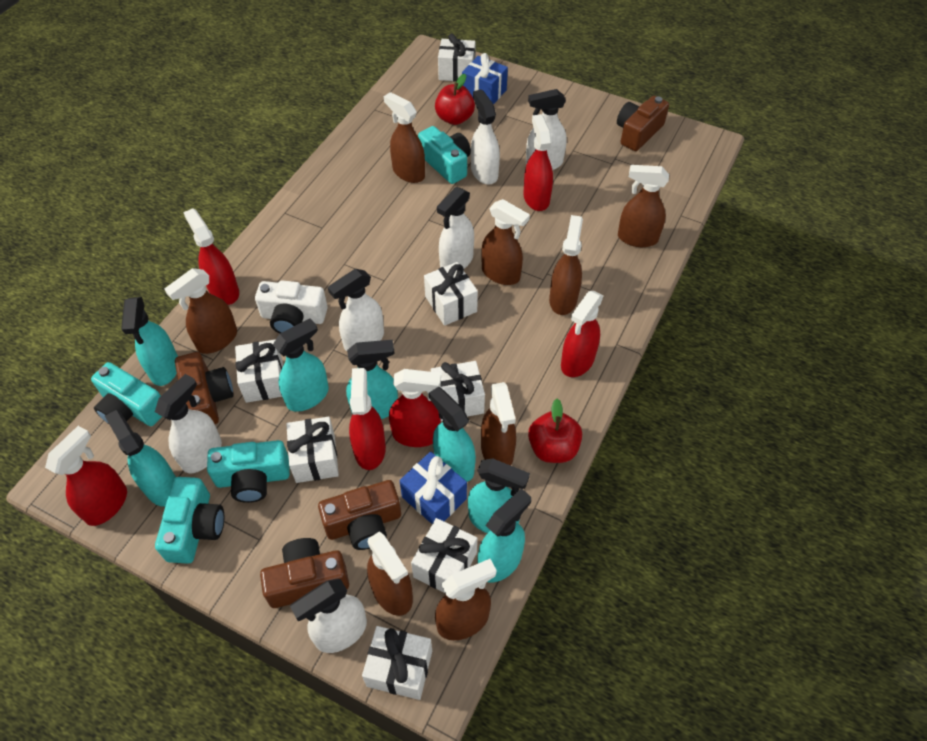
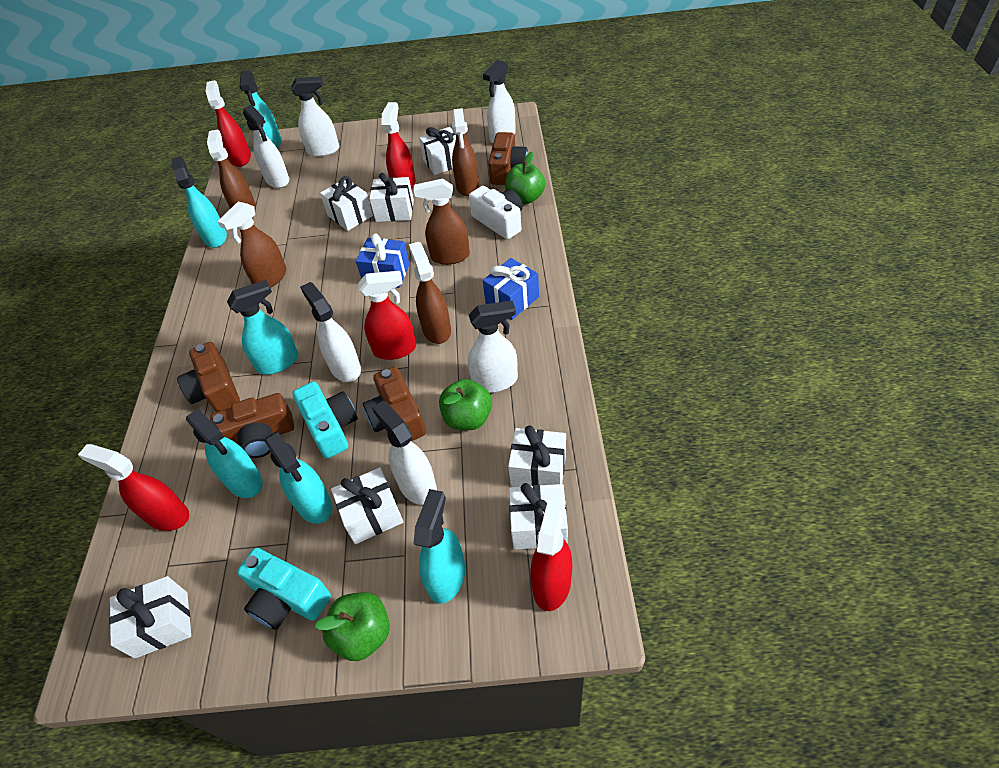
brown spray bottle: [165,268,237,354] [367,531,413,616] [384,92,425,183] [435,559,497,640] [481,199,530,285] [481,382,516,466] [549,215,583,315] [618,165,669,247] = 8 -> [207,129,256,210] [217,201,287,288] [409,242,451,344] [414,179,470,265] [452,108,479,196] = 5
green apple: none = 0 -> [315,592,390,661] [439,379,492,430] [505,152,545,204] = 3
red apple: [435,74,475,125] [528,399,582,463] = 2 -> none = 0
red spray bottle: [45,426,127,526] [183,208,239,305] [349,368,386,470] [389,369,441,447] [524,114,553,211] [561,291,603,377] = 6 -> [78,444,189,531] [206,80,251,167] [359,271,416,360] [382,102,415,189] [530,495,572,611] = 5
turquoise camera: [91,362,162,426] [155,477,224,564] [207,440,290,503] [418,126,471,184] = 4 -> [237,548,331,630] [292,382,358,458] = 2
turquoise spray bottle: [105,410,176,507] [121,297,178,386] [273,318,329,412] [346,340,398,419] [429,387,476,482] [468,458,530,533] [478,488,531,582] = 7 -> [172,156,227,248] [186,409,263,498] [227,280,298,374] [240,70,281,148] [265,431,333,524] [413,489,465,604] = 6

